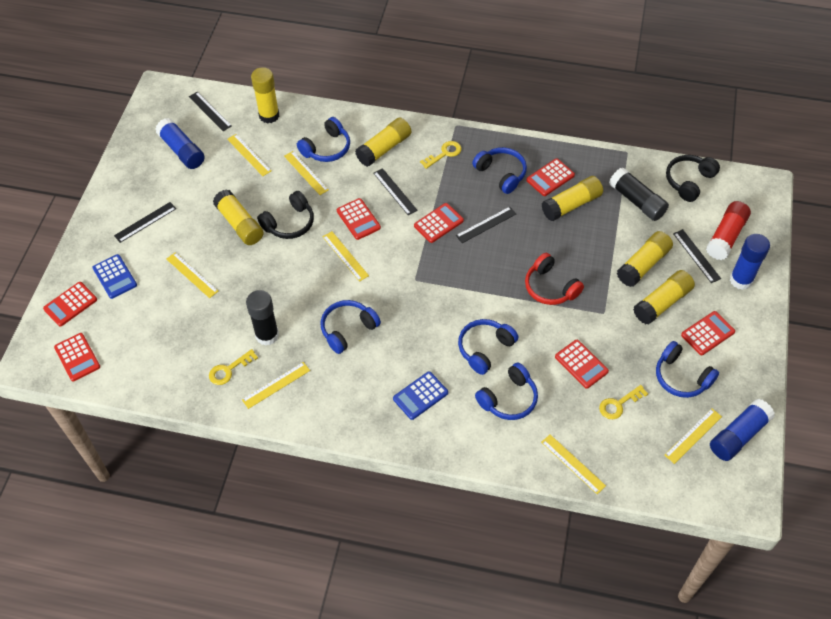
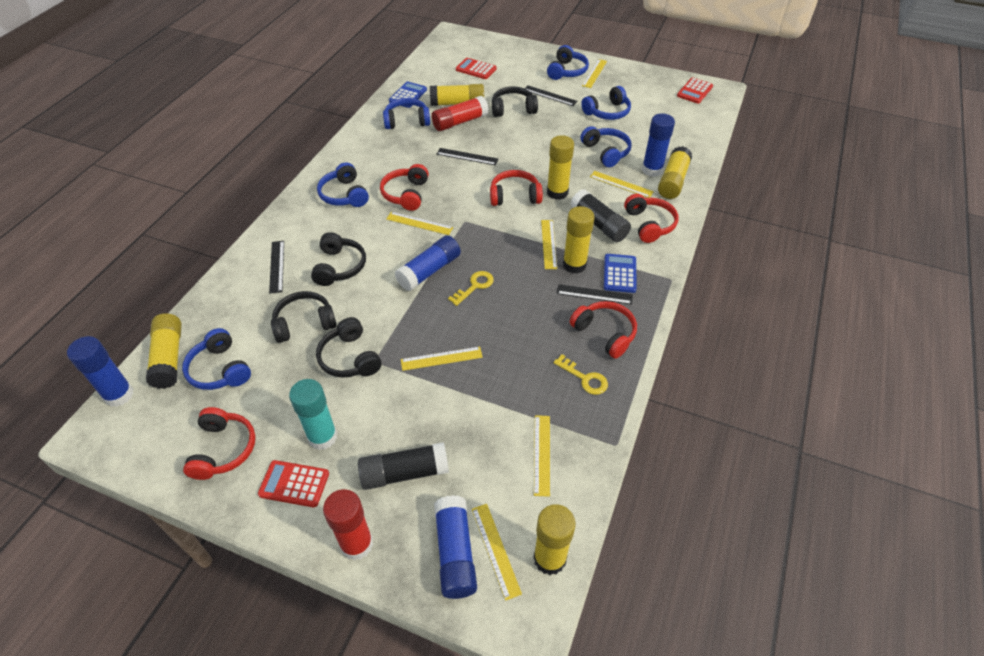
black headphones: [257,191,314,239] [666,155,720,202] = 2 -> [271,291,337,343] [311,232,366,286] [316,317,381,378] [492,87,538,117] = 4
black ruler: [114,202,176,243] [189,92,232,131] [373,168,418,215] [456,207,516,243] [673,229,721,283] = 5 -> [269,241,284,294] [437,148,498,165] [525,85,578,106] [557,284,633,305] = 4
blue glue stick: [155,118,205,169] [710,399,775,461] [730,234,770,290] = 3 -> [67,336,134,407] [395,235,461,291] [434,495,477,599] [642,113,675,177] = 4
red calculator: [43,282,97,326] [54,333,100,382] [337,198,381,240] [414,203,464,243] [526,159,575,196] [555,340,609,389] [681,311,735,355] = 7 -> [258,460,329,507] [456,58,496,79] [677,78,713,104] = 3
red glue stick: [706,201,751,260] = 1 -> [323,489,373,561] [431,96,489,131] = 2
red headphones: [525,253,584,305] = 1 -> [183,407,256,480] [380,164,429,211] [490,170,543,206] [570,301,637,359] [624,194,679,243] = 5
turquoise glue stick: none = 0 -> [289,379,337,450] = 1
yellow key: [209,349,258,385] [420,141,462,169] [599,385,648,419] = 3 -> [448,271,494,306] [554,354,608,395] = 2

